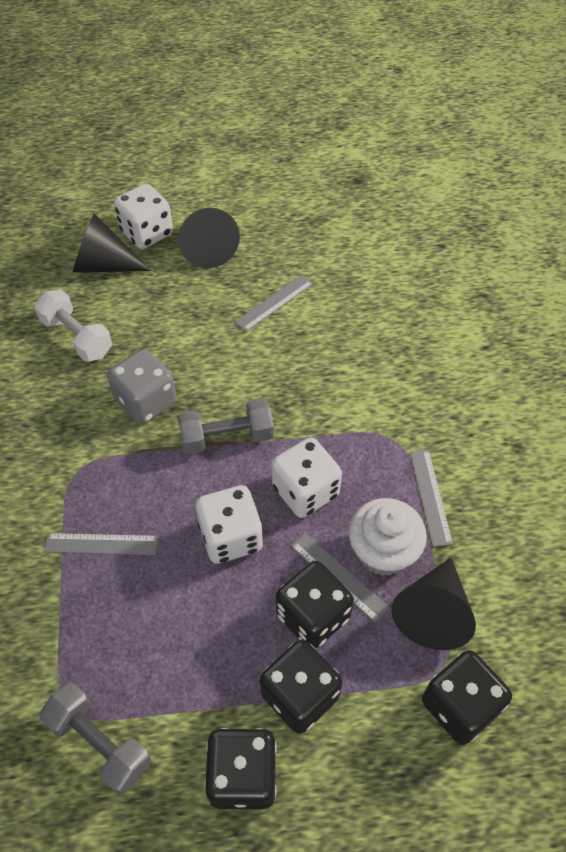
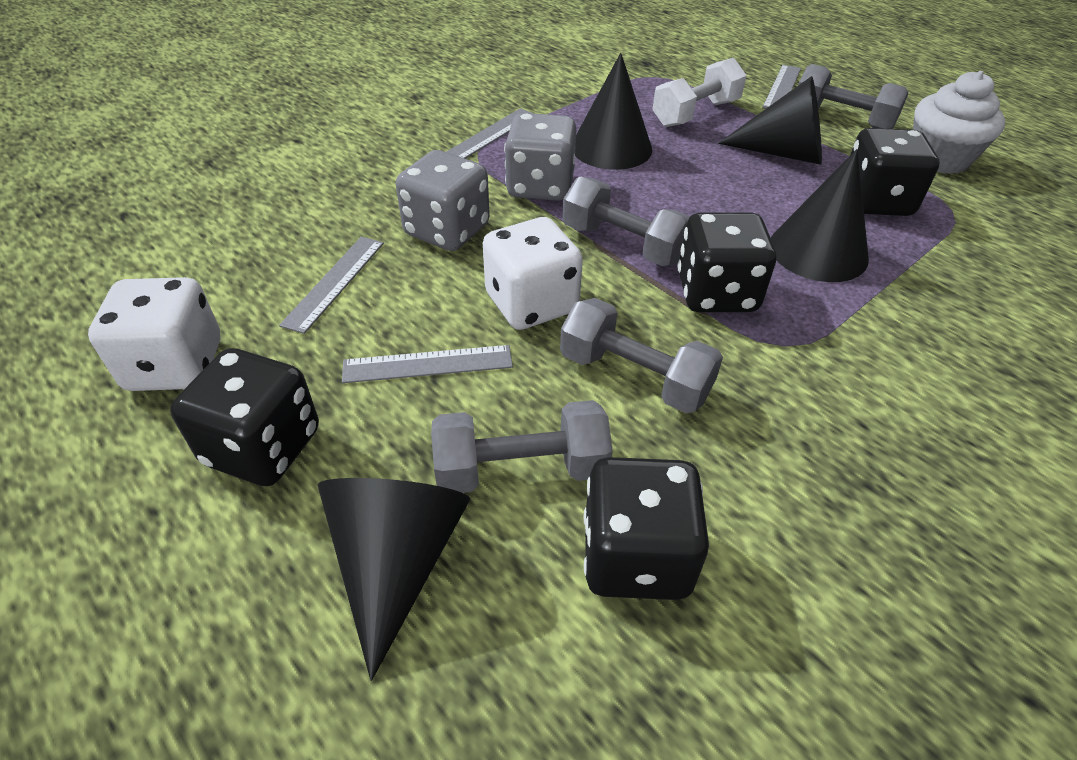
black cone: [73,214,152,273] [178,208,240,268] [392,558,476,650] = 3 -> [317,478,470,681] [575,53,652,170] [718,76,822,165] [771,149,869,282] = 4
grey dice: [107,349,177,424] = 1 -> [396,150,490,251] [504,113,576,201] = 2
grey dumbbell: [39,683,151,794] [178,398,274,454] = 2 -> [431,400,613,493] [560,298,723,413] [563,177,690,266] [798,64,908,129] = 4
white dice: [114,184,173,249] [196,485,263,564] [272,437,342,518] = 3 -> [88,277,220,391] [483,217,583,330] = 2

